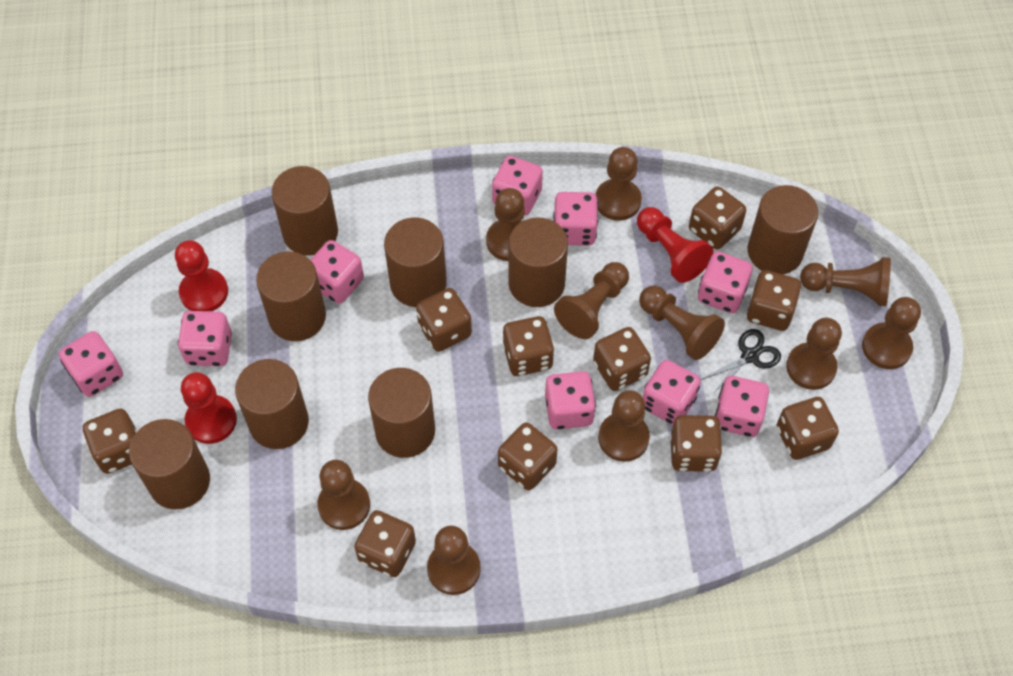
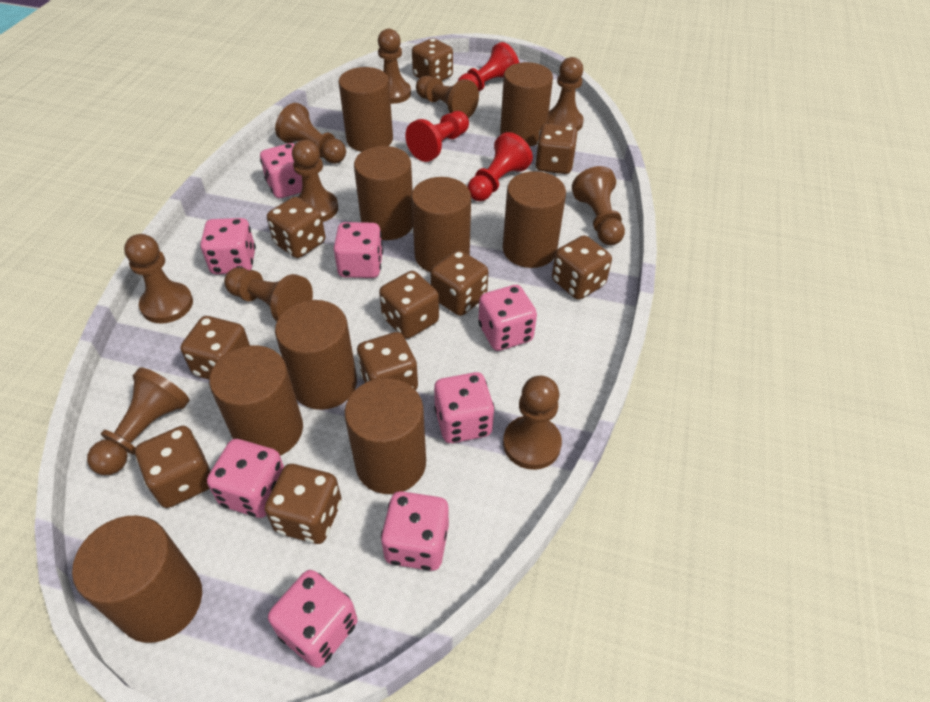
black scissors: [700,329,781,395] = 1 -> none = 0
brown cylinder: [129,419,210,509] [235,359,309,449] [256,252,326,341] [272,166,338,256] [368,368,435,458] [384,218,447,307] [508,218,568,307] [748,185,818,274] = 8 -> [72,516,202,643] [209,345,303,456] [275,300,357,410] [339,67,393,152] [344,378,426,494] [354,146,413,240] [411,177,471,272] [500,62,553,146] [503,171,566,268] = 9
pink dice: [59,331,123,397] [178,311,232,366] [310,240,364,304] [492,156,543,216] [545,371,596,430] [553,192,598,246] [643,360,701,425] [698,252,753,313] [715,376,769,437] = 9 -> [200,218,256,274] [207,439,284,518] [260,143,302,198] [268,570,358,668] [333,222,383,278] [381,491,449,571] [434,372,495,443] [478,285,537,351] = 8

